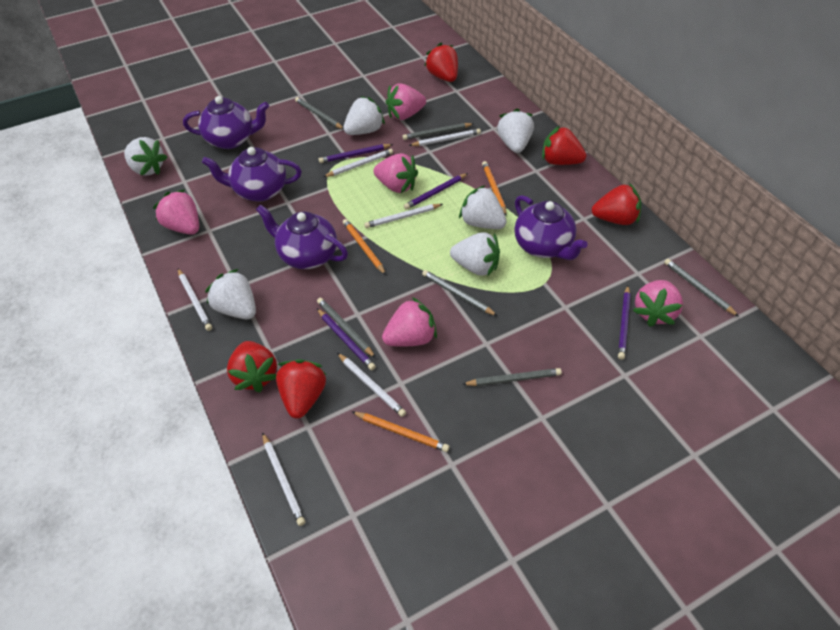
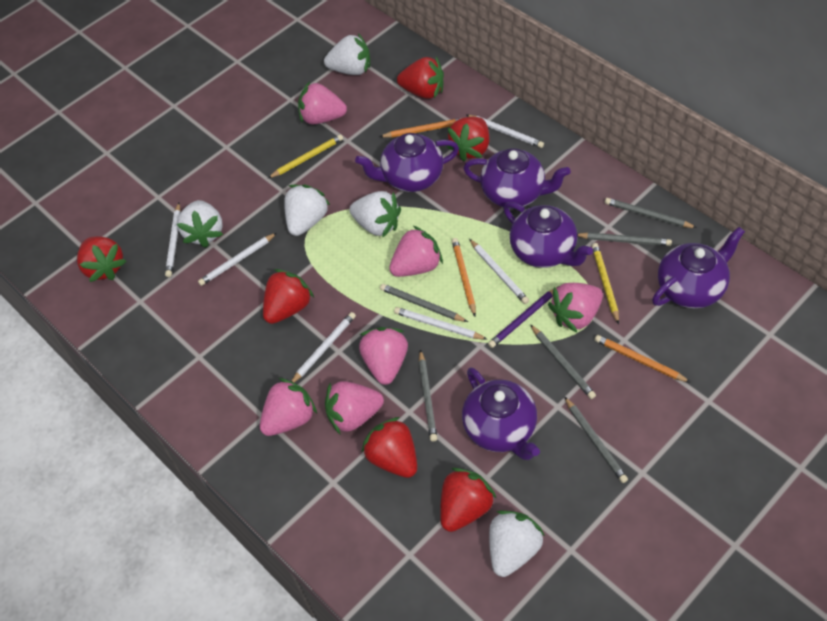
pink strawberry: [153,189,199,235] [373,153,418,193] [382,297,437,347] [386,84,426,120] [633,280,683,327] = 5 -> [260,378,317,436] [298,81,347,124] [325,381,384,434] [359,327,408,385] [389,226,443,277] [548,283,603,333] = 6
purple pencil: [317,309,376,370] [319,144,393,163] [404,173,468,210] [618,285,630,360] = 4 -> [488,286,559,348] = 1
purple teapot: [183,96,269,149] [202,147,302,202] [256,204,348,269] [514,195,587,260] = 4 -> [355,133,459,192] [462,367,540,460] [463,148,571,209] [503,202,593,268] [652,227,745,309] = 5
red strawberry: [227,341,277,392] [276,359,326,419] [424,43,458,82] [542,126,586,165] [592,183,642,225] = 5 -> [77,236,127,282] [263,269,314,324] [361,417,417,478] [397,57,444,99] [440,468,496,532] [446,117,489,162] = 6
white strawberry: [124,137,167,176] [205,269,256,319] [343,96,385,135] [450,232,500,277] [459,185,507,229] [497,108,534,153] = 6 -> [177,200,223,248] [284,185,331,236] [324,33,370,75] [349,191,401,238] [489,510,545,577] = 5
yellow pencil: none = 0 -> [268,134,343,178] [592,243,619,324] = 2

